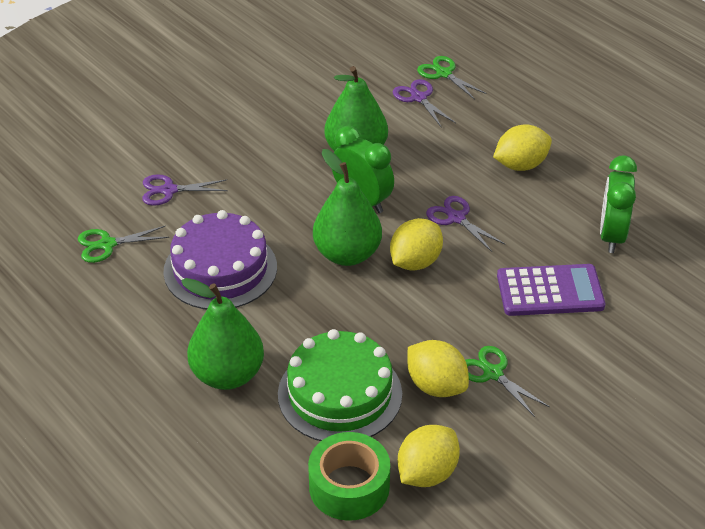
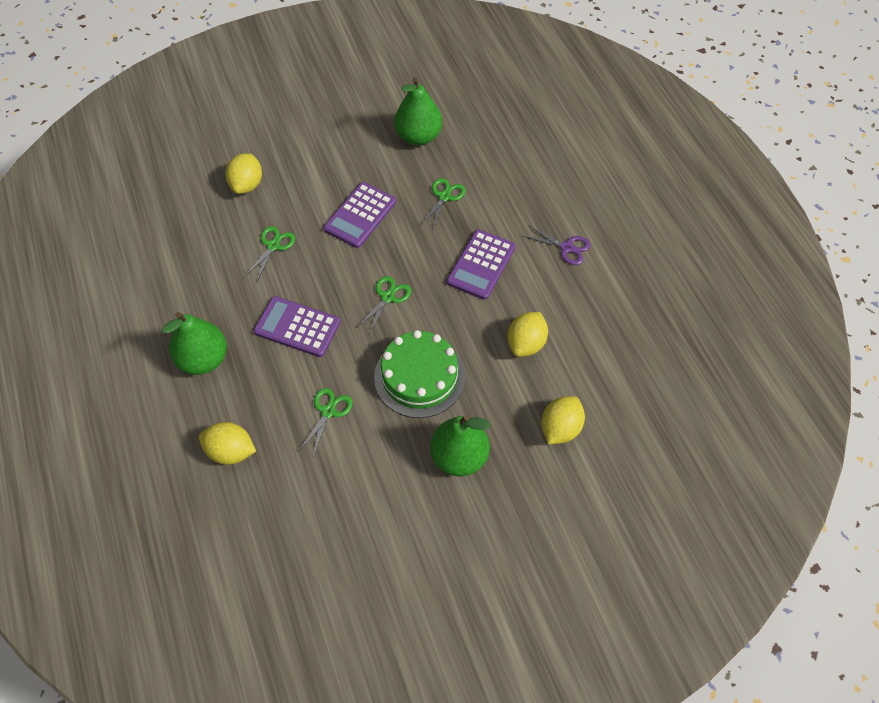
green clock: [332,126,394,213] [600,156,637,253] = 2 -> none = 0
green scissors: [78,226,169,263] [417,56,487,100] [465,346,550,417] = 3 -> [244,226,295,283] [299,388,353,456] [356,276,411,334] [420,178,466,229] = 4
green tape: [308,432,390,521] = 1 -> none = 0
purple cake: [163,210,277,310] = 1 -> none = 0
purple calculator: [497,264,605,316] = 1 -> [254,296,340,357] [323,182,396,248] [447,229,516,300] = 3
purple scissors: [142,174,228,206] [393,79,456,128] [426,196,506,252] = 3 -> [523,225,590,265] = 1

